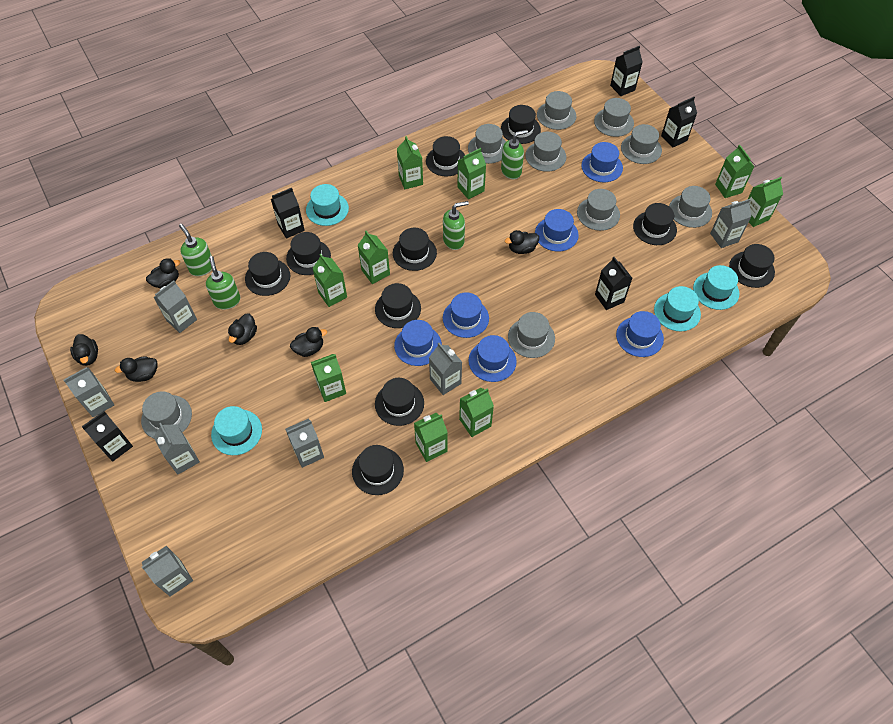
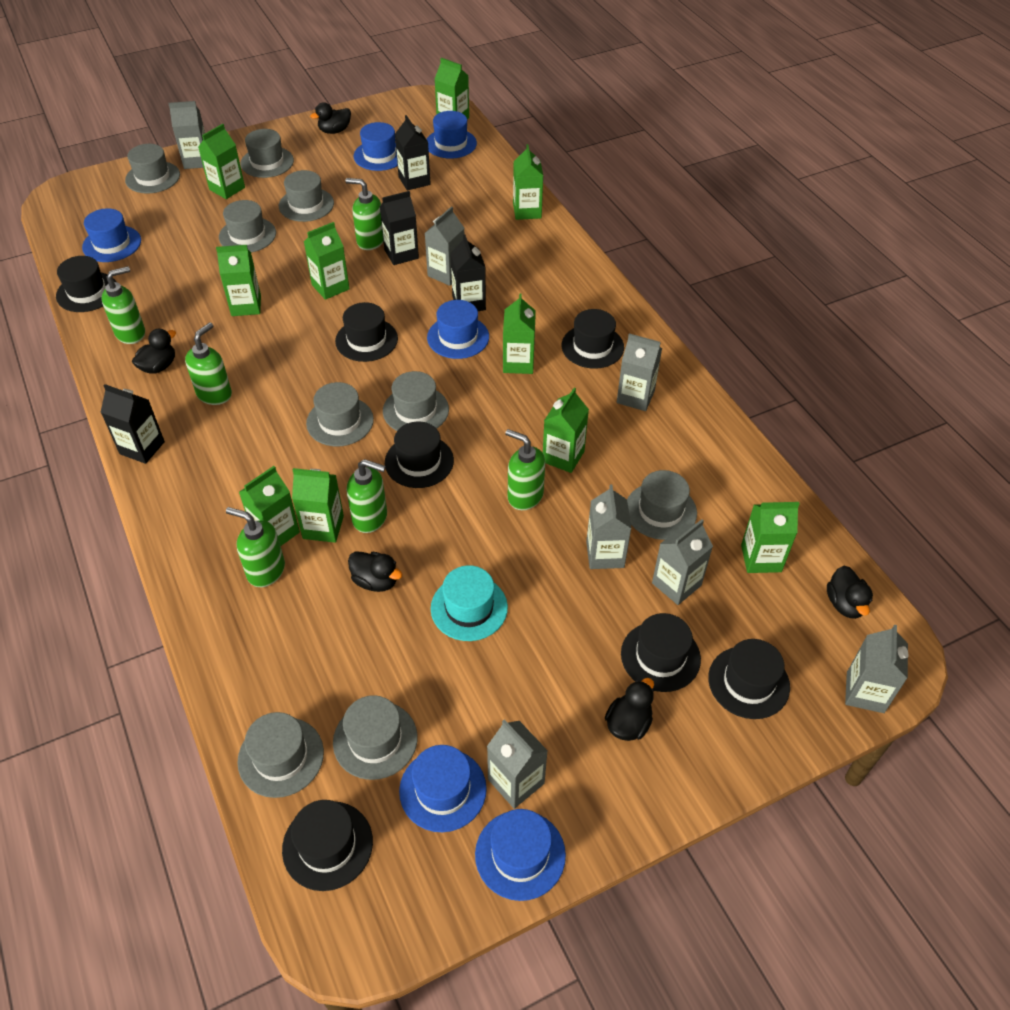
black carton: [82,411,133,462] [271,188,305,239] [595,257,632,310] [610,46,642,96] [661,97,697,147] = 5 -> [101,384,165,464] [380,191,419,265] [395,115,431,190] [450,234,486,311] = 4
black duck: [70,334,98,366] [115,356,157,382] [146,258,180,288] [228,313,257,345] [290,327,327,357] [505,230,539,254] = 6 -> [132,329,176,374] [310,102,351,134] [348,551,403,592] [605,678,654,741] [827,566,873,619] = 5
black hat: [245,252,290,296] [286,232,331,275] [352,445,404,495] [375,283,421,328] [375,378,424,426] [393,228,437,271] [426,136,465,177] [501,105,541,144] [633,203,677,245] [729,244,775,288] = 10 -> [56,256,116,312] [282,800,373,891] [335,302,398,362] [385,422,454,488] [562,309,624,369] [621,613,701,692] [708,639,790,719] = 7
green carton: [311,354,346,402] [312,254,347,307] [358,231,390,284] [397,136,423,189] [414,413,448,462] [457,148,486,199] [459,388,494,437] [715,145,754,198] [748,177,783,227] = 9 -> [198,124,245,199] [216,245,261,316] [239,466,300,546] [292,468,344,543] [304,222,349,300] [435,58,469,119] [503,293,536,374] [513,144,543,220] [543,388,589,473] [741,502,800,573] = 10
green soap dispenser: [179,224,212,276] [206,256,240,310] [443,201,469,250] [501,130,528,179] = 4 -> [101,266,145,344] [185,322,232,405] [226,507,285,587] [345,178,383,250] [347,459,387,533] [505,429,545,510] = 6
turquoise hat: [211,406,262,455] [306,184,349,226] [654,286,701,331] [693,265,739,310] = 4 -> [431,565,508,641] = 1

